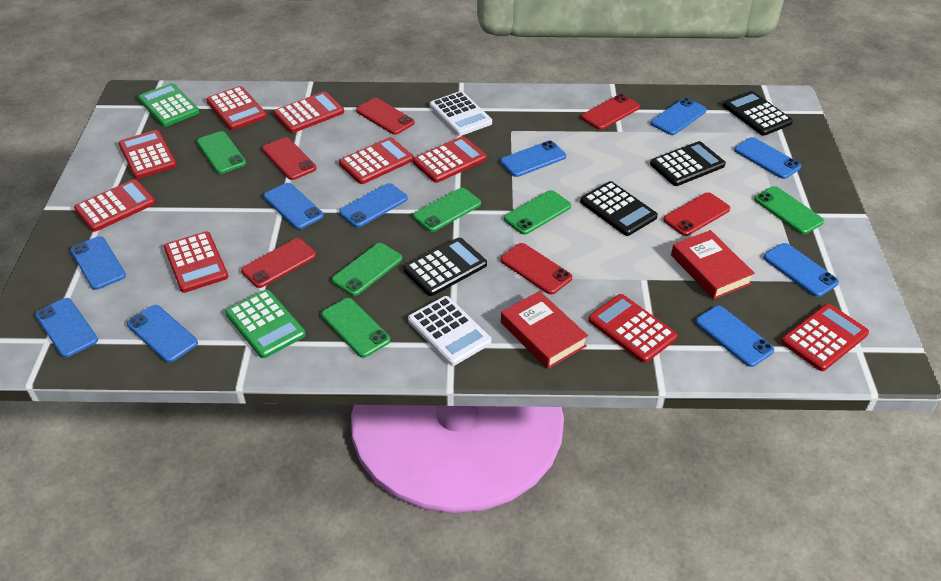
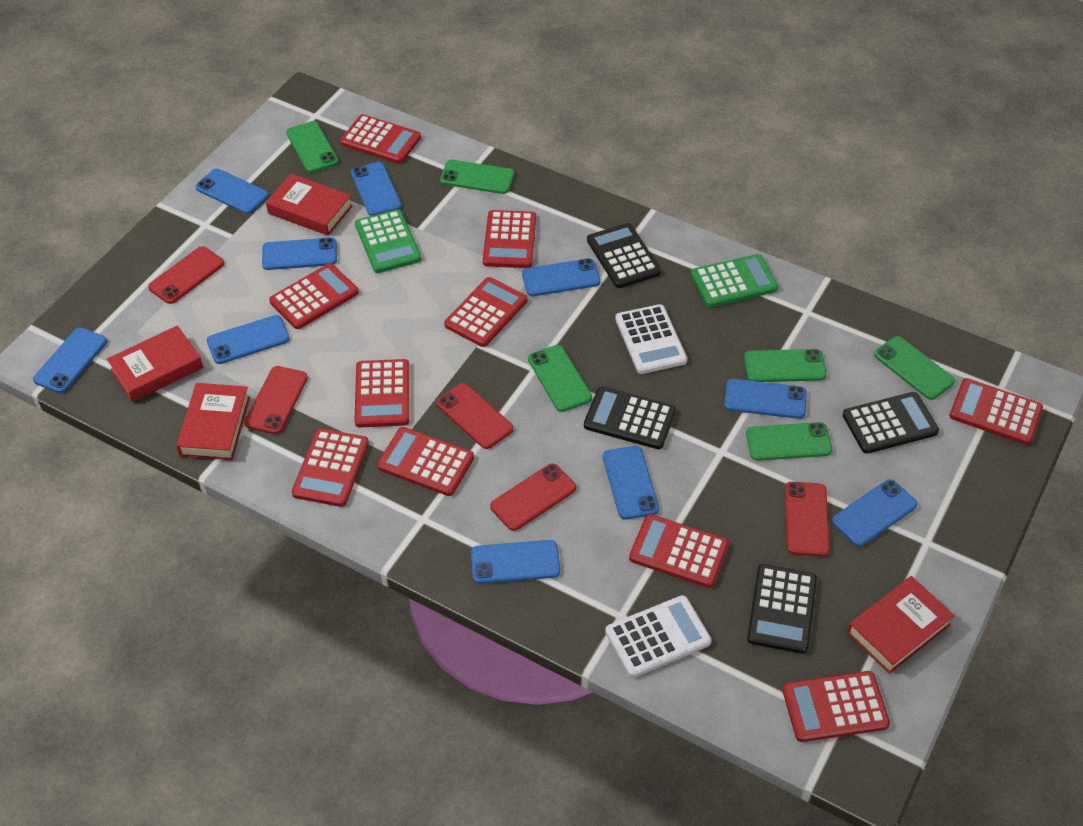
red book: [501,291,588,369] [671,230,755,299] = 2 -> [107,325,203,402] [176,383,250,460] [266,174,353,236] [847,576,955,674] = 4
red calculator: [74,179,156,232] [118,130,177,179] [164,232,228,293] [206,86,267,130] [273,91,344,133] [339,137,413,184] [413,136,487,183] [588,294,677,363] [781,304,869,371] = 9 -> [269,263,359,329] [292,428,369,507] [340,114,421,164] [354,359,409,428] [377,427,474,496] [444,277,527,347] [483,210,536,268] [629,514,729,588] [782,671,890,742] [949,378,1043,445] = 10
red phone: [241,238,316,288] [262,137,316,180] [356,98,415,135] [500,243,572,294] [581,94,640,130] [663,192,730,236] = 6 -> [148,246,224,304] [245,366,308,434] [436,383,514,449] [490,463,576,531] [785,482,830,556] = 5

